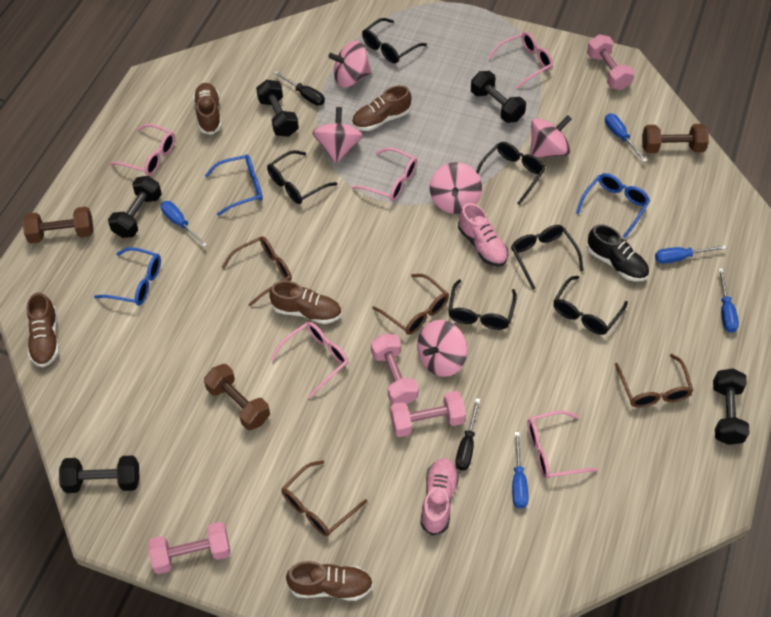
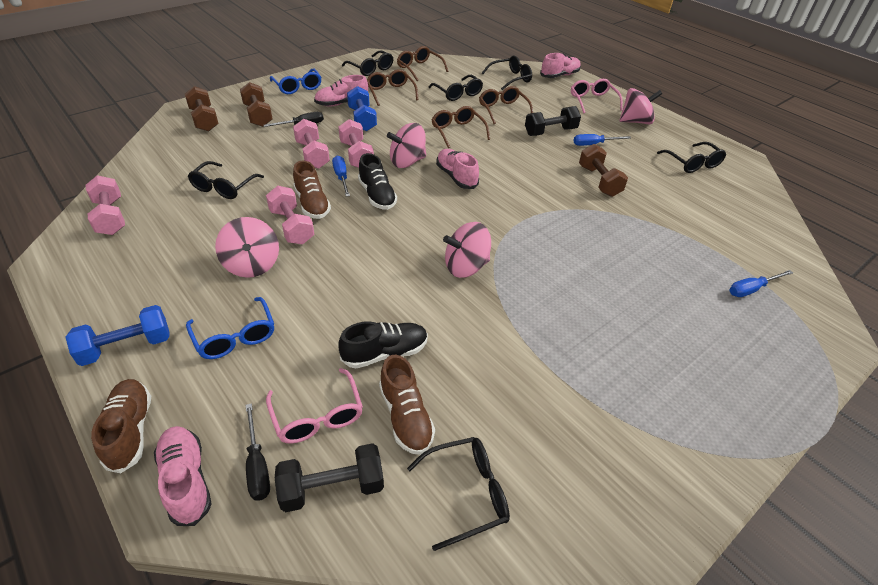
black dumbbell: [59,455,139,493] [108,176,162,238] [256,80,299,137] [471,71,526,123] [713,369,750,445] = 5 -> [275,443,384,512] [525,106,581,136] = 2
black shoe: [587,224,649,281] = 1 -> [338,321,428,368] [358,153,397,210] = 2
blue dumbbell: none = 0 -> [66,305,170,366] [347,86,377,132] = 2
blue glasses: [94,247,161,306] [205,155,263,216] [576,173,650,238] = 3 -> [186,297,274,359] [270,68,321,94] = 2
blue screwdriver: [161,201,207,247] [512,432,528,509] [605,113,647,162] [655,245,727,264] [718,268,739,333] = 5 -> [332,156,350,197] [574,134,631,146] [729,270,793,297] = 3
brown shoe: [27,292,59,367] [193,83,222,135] [269,281,342,324] [286,561,373,601] [352,85,411,131] = 5 -> [91,379,151,473] [293,160,331,219] [379,355,435,455] = 3
pink glasses: [110,124,175,176] [271,322,349,398] [351,148,417,201] [488,32,553,89] [527,410,598,479] = 5 -> [266,368,363,444] [571,79,623,114] = 2
pink shoe: [420,458,459,536] [458,203,508,267] = 2 -> [154,426,212,526] [314,75,369,106] [436,149,479,189] [540,53,581,78] = 4
pink spinning top: [313,107,363,163] [328,41,372,87] [417,320,467,377] [430,162,482,214] [530,115,572,158] = 5 -> [215,217,279,278] [387,123,426,168] [443,222,491,278] [619,88,662,124] = 4

